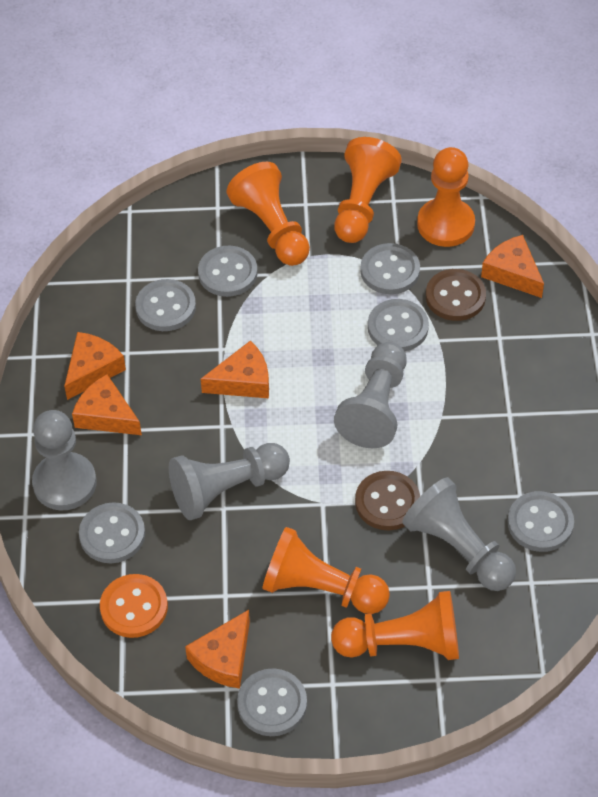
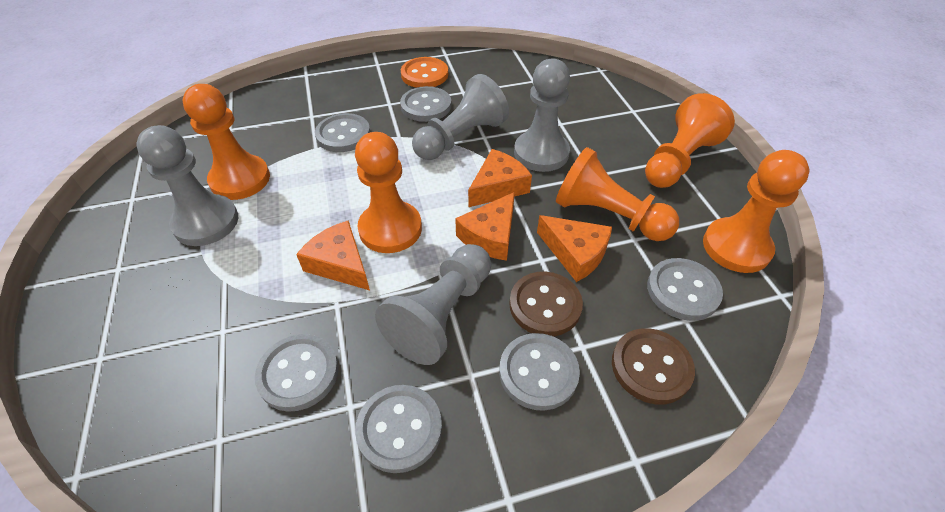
grey button: [79,502,145,563] [135,279,196,331] [198,246,258,297] [237,668,307,736] [361,243,420,294] [368,299,429,351] [508,491,574,552] = 7 -> [255,334,339,412] [315,113,370,152] [355,385,442,473] [400,86,451,122] [499,333,580,411] [647,258,723,321] = 6
orange cheese: [64,332,126,400] [72,374,142,435] [185,610,250,689] [201,341,269,398] [481,235,544,298] = 5 -> [296,220,370,290] [455,192,515,261] [468,149,532,207] [537,215,612,282] = 4

